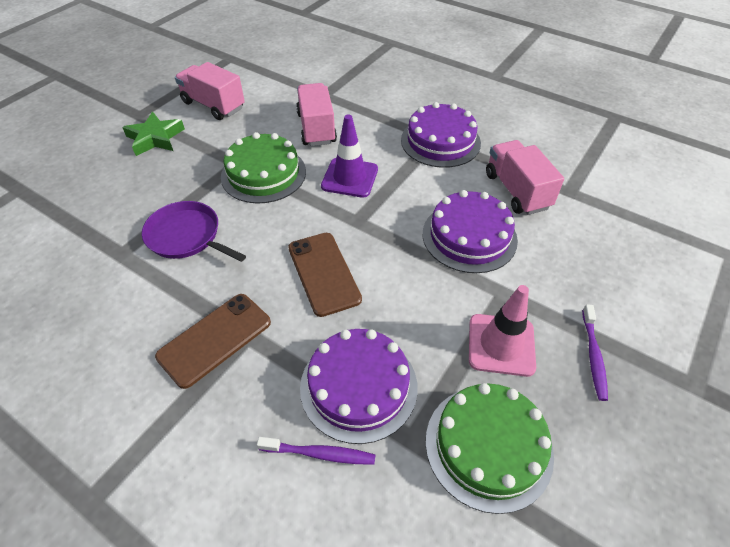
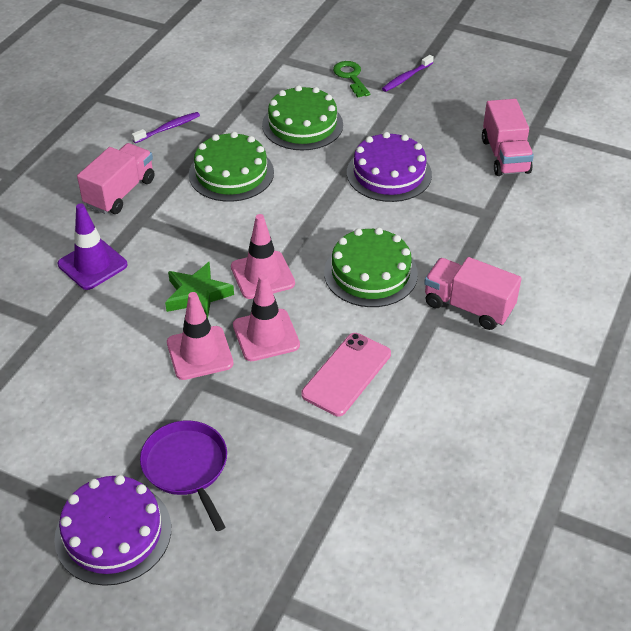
brown phone: [155,294,271,389] [288,233,362,317] = 2 -> none = 0
green cake: [221,132,306,204] [426,383,554,514] = 2 -> [189,132,274,202] [262,85,343,150] [324,227,418,307] = 3
green key: none = 0 -> [333,61,370,98] = 1
pink phone: none = 0 -> [301,333,391,416] = 1
pink traffic cone: [469,285,536,377] = 1 -> [167,292,234,380] [231,214,295,299] [233,274,300,361] = 3
purple cake: [300,329,418,444] [401,102,481,168] [423,190,518,273] = 3 -> [54,475,171,586] [347,132,432,202] = 2

